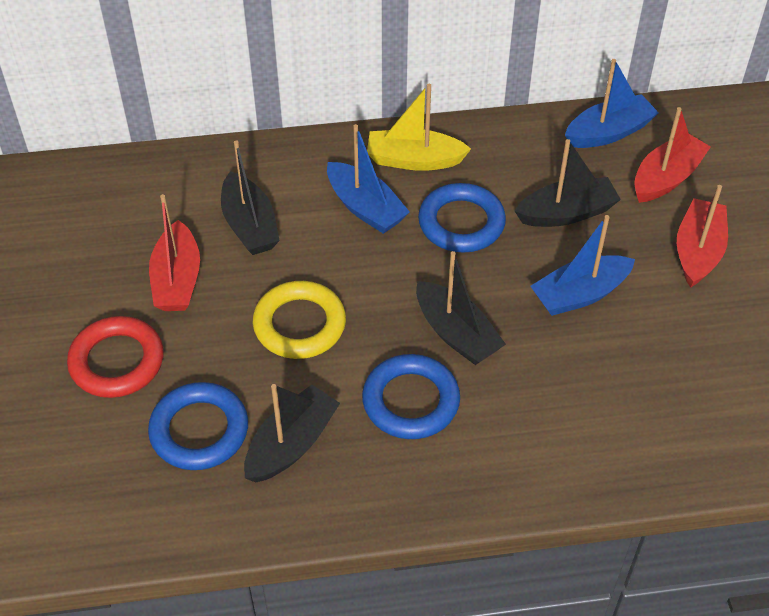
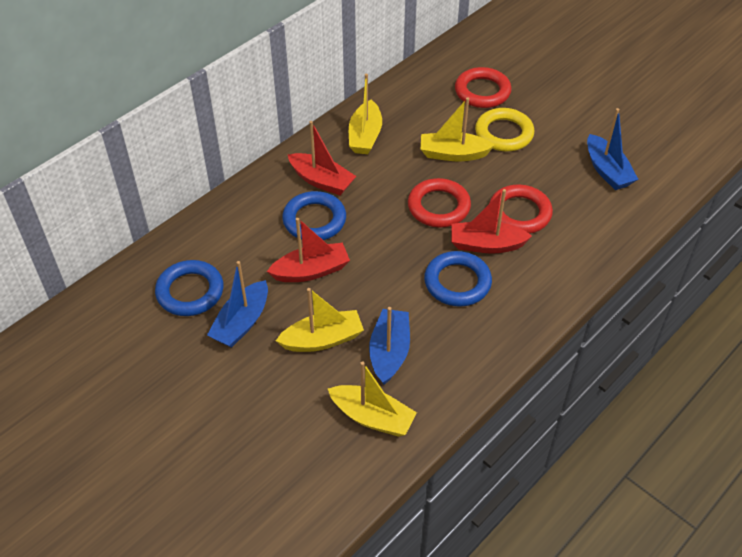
black boat: [221,140,280,255] [244,384,340,483] [416,251,506,365] [515,139,621,227] = 4 -> none = 0
red ring: [67,316,164,398] = 1 -> [408,178,471,227] [455,67,512,108] [489,185,553,234] = 3
yellow boat: [367,84,471,171] = 1 -> [276,288,364,352] [328,361,417,437] [349,74,382,154] [421,98,495,161] = 4

